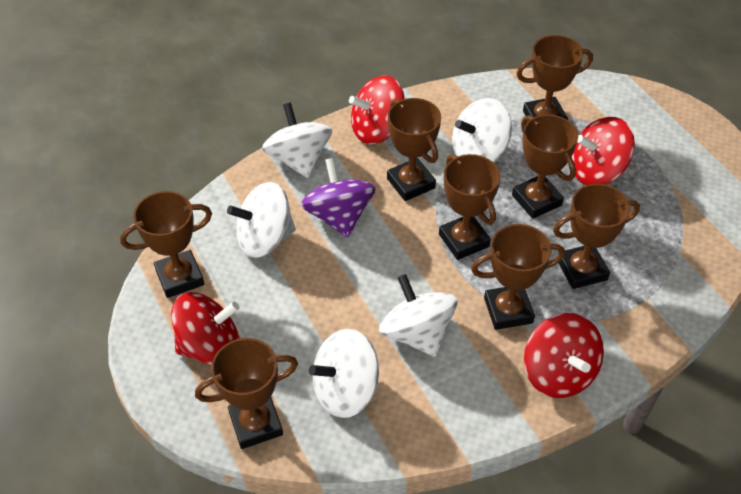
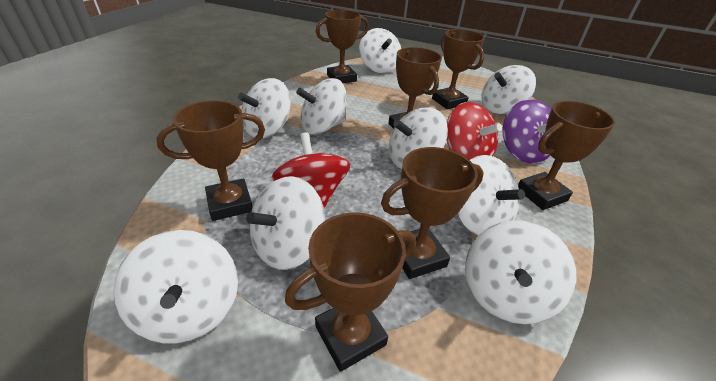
brown trophy: [120,191,212,298] [195,338,298,449] [387,98,441,201] [439,154,500,260] [471,224,565,330] [512,115,578,219] [516,35,593,120] [553,184,640,289] = 8 -> [156,100,265,221] [285,212,416,372] [316,10,369,83] [381,147,484,279] [388,47,442,129] [432,29,485,109] [518,101,615,210] = 7
red spinning top: [171,292,239,365] [349,75,405,144] [524,313,604,398] [571,117,635,185] = 4 -> [271,132,350,208] [447,102,502,160] = 2
white spinning top: [227,182,295,258] [262,103,332,178] [309,329,379,418] [379,274,458,357] [452,98,512,163] = 5 -> [113,230,238,343] [238,78,291,138] [246,176,325,270] [296,78,346,134] [359,28,401,73] [388,107,448,169] [457,155,525,236] [465,220,576,324] [481,65,536,114] = 9

